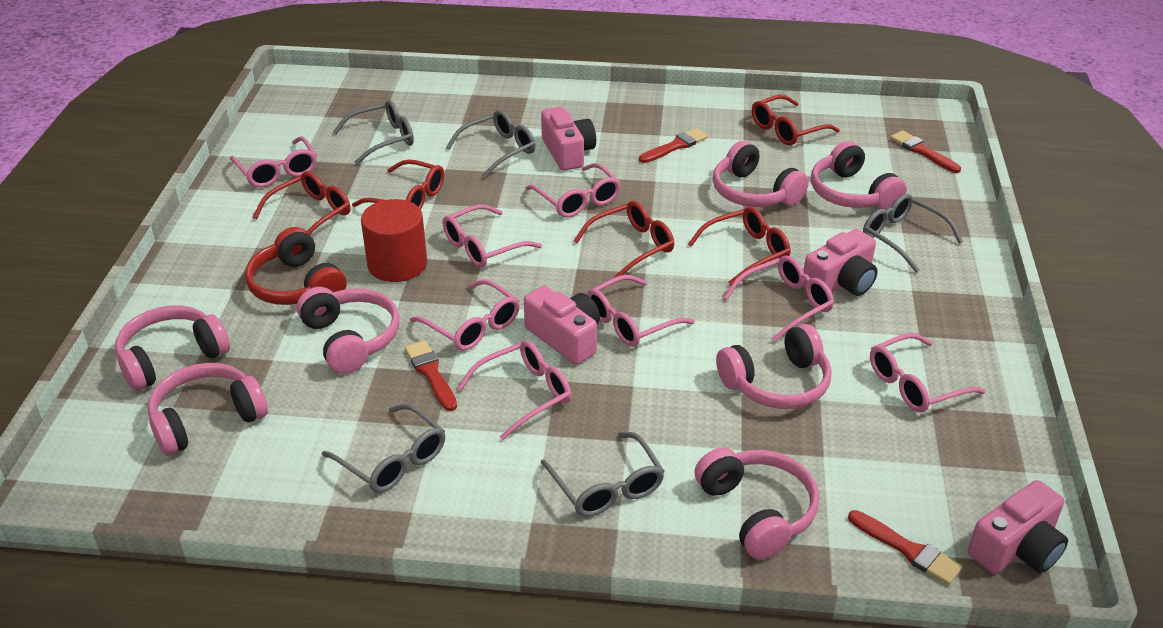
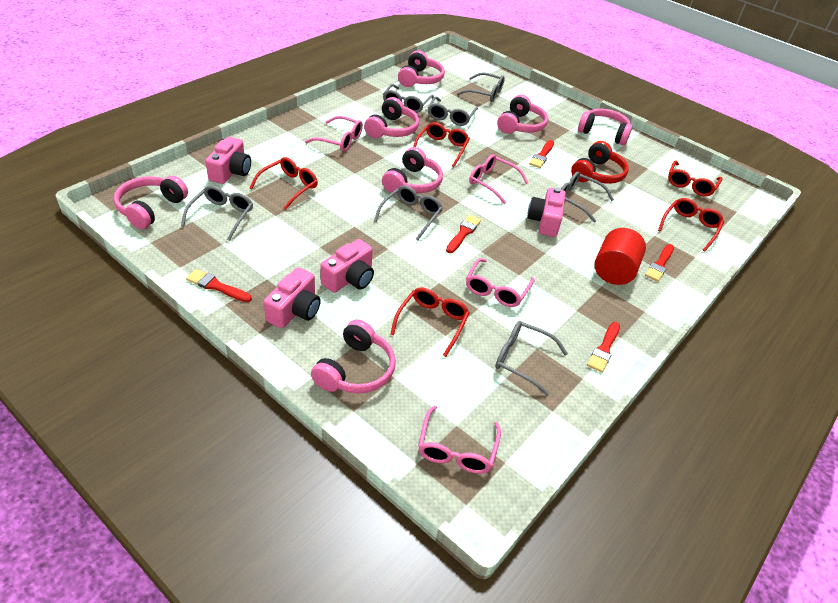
grey glasses: [322,404,445,493] [333,100,414,165] [446,110,536,178] [541,432,665,517] [863,194,963,273] = 5 -> [181,185,253,241] [374,185,443,240] [383,84,434,113] [428,96,478,126] [457,72,505,102] [495,321,568,396] [561,171,614,223] = 7
pink glasses: [230,136,317,187] [410,279,520,351] [443,204,542,267] [457,340,571,440] [525,163,621,218] [587,275,695,347] [723,255,834,342] [870,333,986,412] = 8 -> [305,116,363,152] [418,405,501,474] [466,258,535,307] [469,154,529,204] = 4
red brush: [405,340,457,411] [639,128,708,163] [848,510,963,585] [890,130,961,173] = 4 -> [186,269,252,302] [446,215,481,253] [529,140,554,168] [587,322,620,373] [645,244,674,282] = 5

